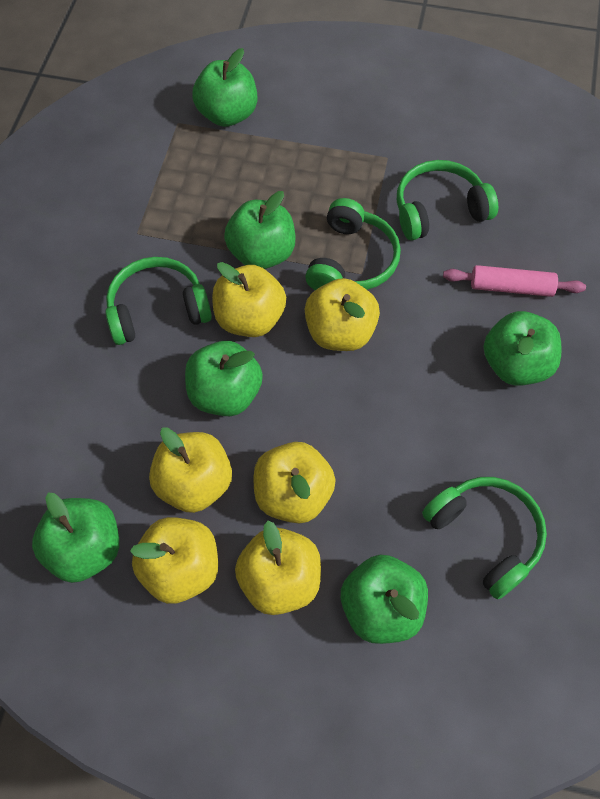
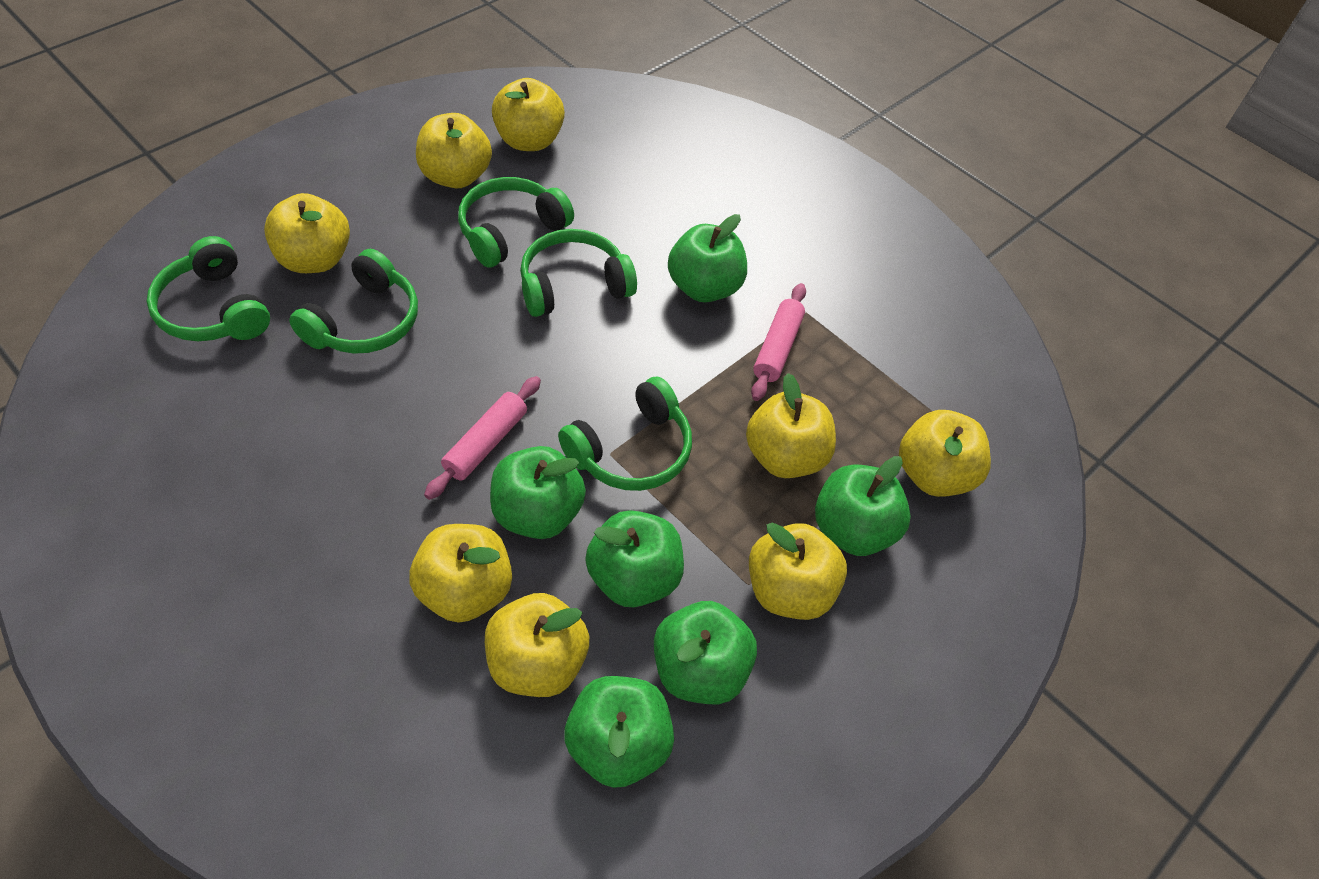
green headphones: [105,257,212,345] [305,198,401,290] [397,160,498,240] [422,477,547,599] = 4 -> [147,236,270,341] [289,249,418,354] [458,177,574,268] [520,229,637,317] [558,376,692,491] = 5
pink rolling pin: [443,265,586,297] = 1 -> [424,376,541,500] [751,283,806,401] = 2
yellow apple: [130,517,218,604] [149,427,232,513] [212,262,286,337] [235,521,321,615] [254,442,336,523] [305,278,380,351] = 6 -> [264,193,350,273] [409,524,512,623] [416,113,492,188] [485,593,589,697] [492,78,565,151] [746,373,836,478] [749,523,847,620] [899,410,991,497] = 8

